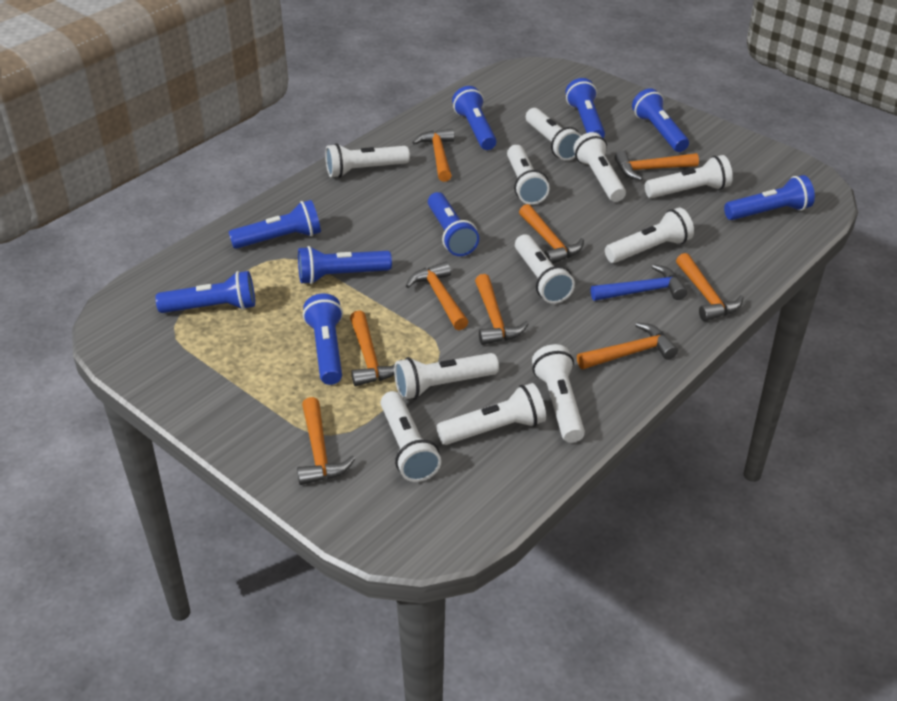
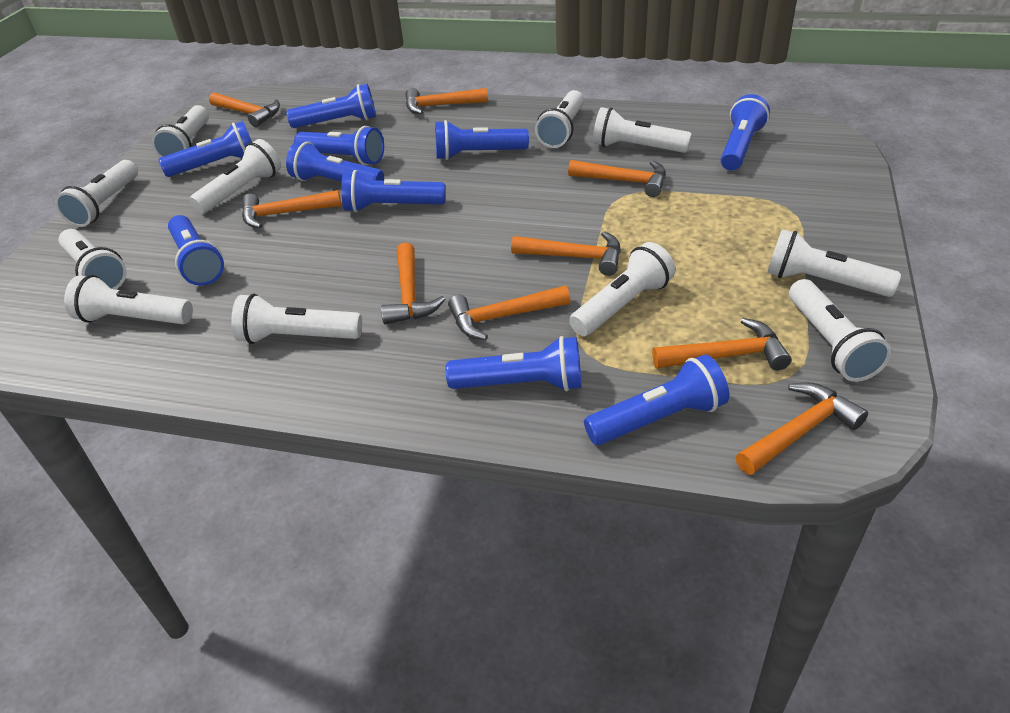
blue flashlight: [155,271,255,313] [229,200,321,249] [298,246,392,284] [303,293,343,385] [428,192,479,256] [452,86,497,150] [565,78,605,138] [632,88,689,152] [724,175,815,220] = 9 -> [158,121,252,177] [168,215,224,286] [286,84,376,128] [286,141,384,182] [294,126,384,165] [341,170,445,212] [435,120,529,160] [446,336,582,391] [584,354,729,445] [721,94,770,171] = 10
blue hammer: [591,264,687,301] = 1 -> none = 0

